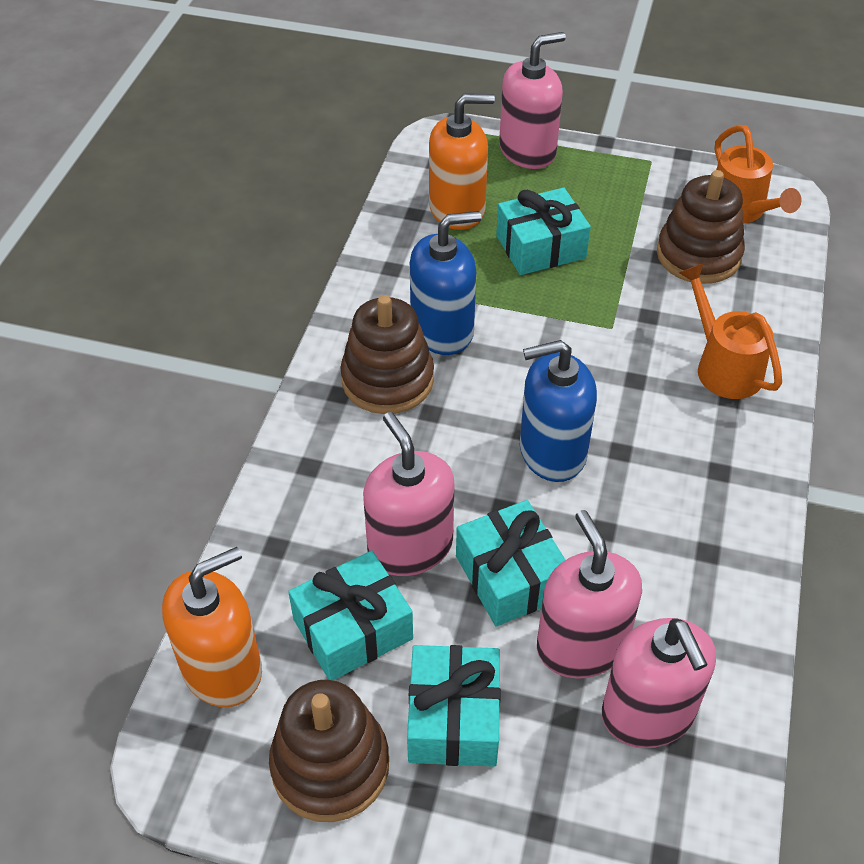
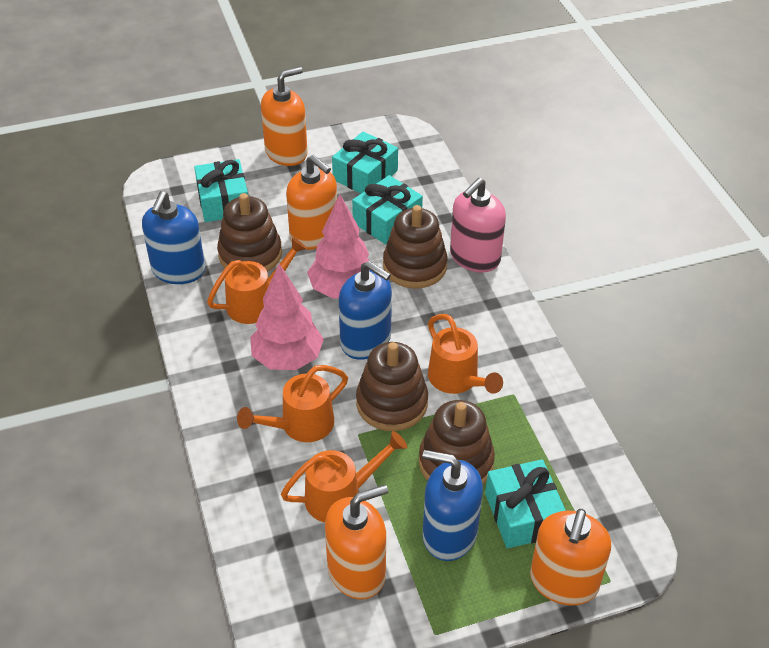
blue soap dispenser: [410,211,481,355] [520,340,597,482] = 2 -> [142,191,205,284] [339,261,392,360] [422,450,483,561] = 3
brown stacking toy: [269,680,389,822] [340,295,434,414] [657,170,745,284] = 3 -> [217,193,282,272] [356,342,428,431] [383,205,447,289] [419,400,495,485] = 4
orange soap dispenser: [162,547,262,707] [429,94,495,230] = 2 -> [261,67,308,166] [286,155,337,250] [325,485,388,600] [530,509,611,606] = 4
orange watering can: [679,263,782,399] [714,125,801,223] = 2 -> [207,237,307,324] [237,365,348,442] [281,431,407,522] [428,314,503,394] = 4
pink soap dispenser: [363,412,454,576] [499,32,566,169] [537,510,642,679] [602,618,716,748] = 4 -> [450,178,506,272] = 1
pink tree: none = 0 -> [250,264,324,370] [307,194,370,299] = 2

